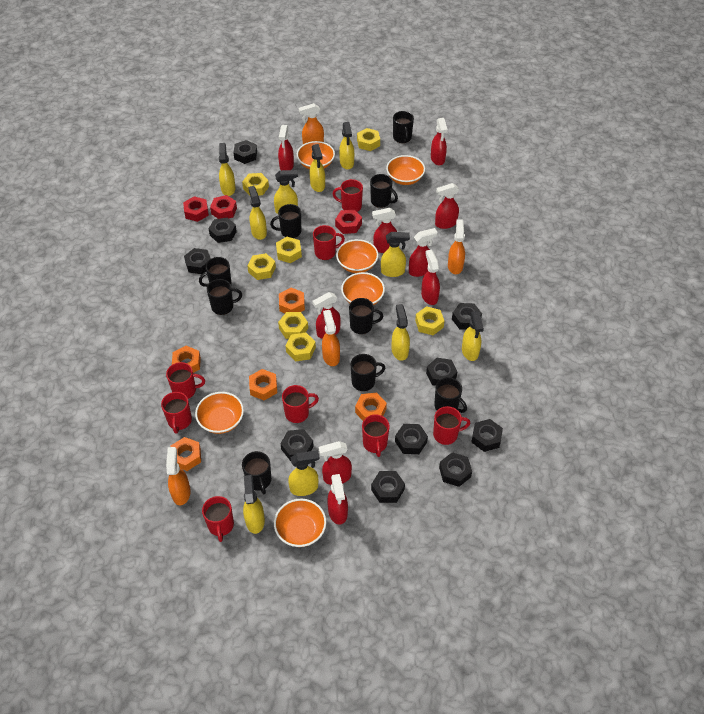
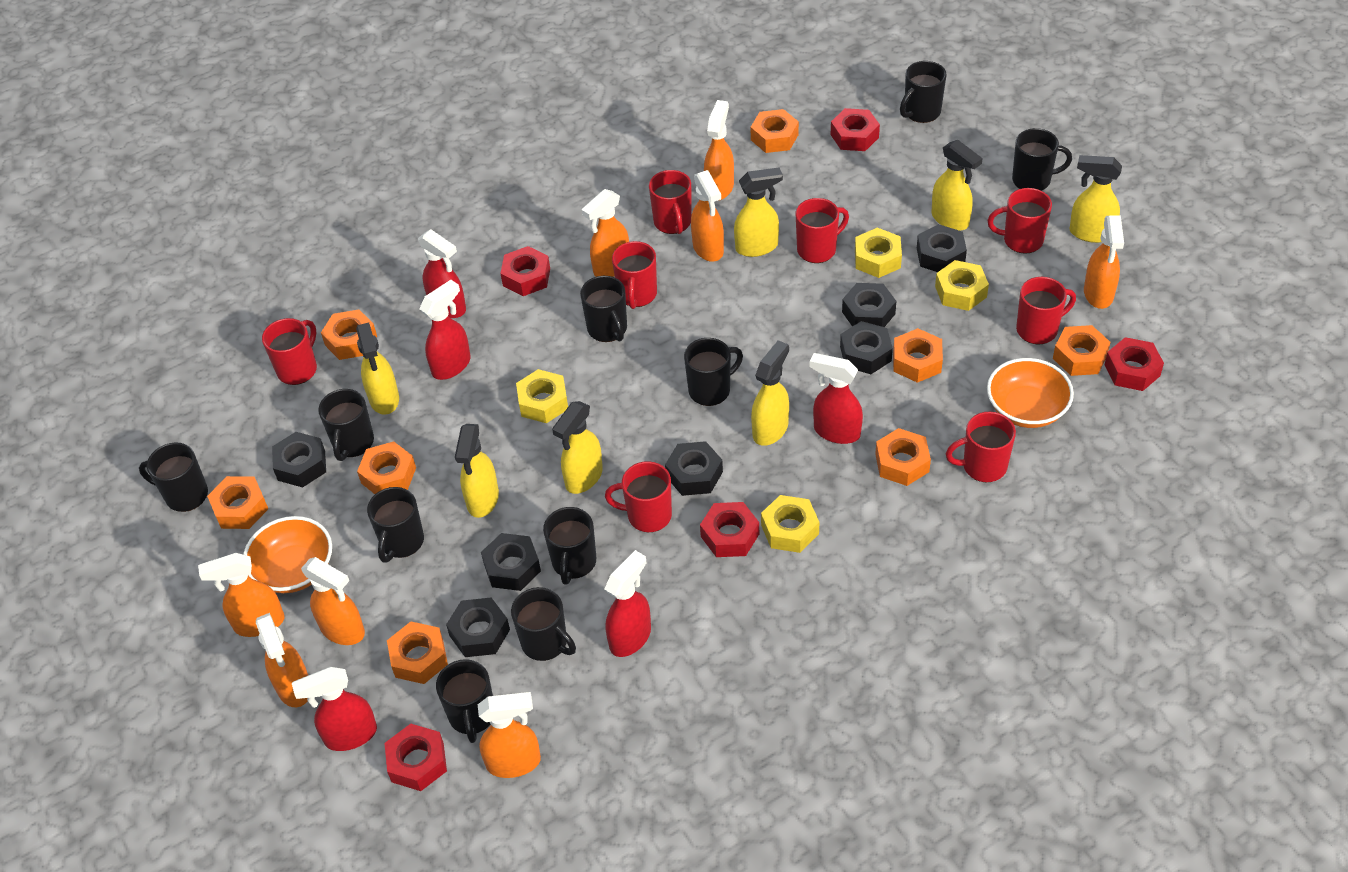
black mug: [199,257,232,287] [207,279,242,315] [242,451,271,494] [270,204,301,238] [349,298,383,334] [351,354,385,391] [370,174,398,208] [393,111,414,143] [434,377,467,413] = 9 -> [139,442,208,512] [318,389,374,461] [367,487,424,563] [436,659,493,743] [511,587,576,661] [543,507,596,585] [580,276,627,342] [684,338,743,406] [900,61,946,123] [1012,128,1072,191] = 10
black nut: [184,248,211,274] [209,217,237,243] [233,140,257,164] [280,429,314,461] [371,471,405,503] [395,424,428,454] [426,357,458,386] [439,452,472,487] [452,303,482,330] [472,419,503,452] = 10 -> [272,432,326,488] [446,598,510,657] [481,533,541,591] [665,441,723,496] [840,321,893,374] [842,283,896,327] [917,224,967,272] = 7
orange bowl: [195,392,244,434] [274,499,326,547] [297,141,335,169] [336,239,378,273] [341,272,385,305] [386,155,425,185] = 6 -> [243,516,332,593] [987,358,1074,428] = 2
orange nut: [170,437,201,471] [172,346,201,373] [249,369,277,401] [279,288,305,313] [355,393,387,421] = 5 -> [207,476,268,529] [321,309,377,360] [357,441,416,494] [387,621,448,684] [751,109,799,153] [875,428,931,486] [893,328,943,383] [1053,325,1111,376] = 8
orange spray bottle: [166,447,191,505] [299,103,324,144] [322,310,340,366] [448,219,465,274] = 4 -> [198,553,285,637] [256,613,308,707] [301,557,365,645] [478,692,541,778] [581,189,629,277] [691,170,724,262] [704,100,734,201] [1084,216,1124,309] = 8
red nut: [183,196,209,222] [210,195,237,219] [335,210,362,234] = 3 -> [384,724,447,791] [500,246,550,296] [700,502,759,557] [831,108,880,151] [1105,337,1164,391] = 5
red spray bottle: [278,125,294,170] [312,292,341,339] [319,441,352,485] [327,474,348,525] [372,208,397,253] [409,228,437,277] [421,250,440,305] [431,118,448,165] [435,183,459,229] = 9 -> [292,667,377,751] [418,229,466,318] [419,280,471,380] [604,550,651,657] [810,353,863,444] = 5
yellow nut: [242,173,269,196] [247,253,276,280] [276,237,302,263] [278,312,308,339] [286,332,316,362] [357,128,380,151] [415,306,444,335] = 7 -> [516,369,568,423] [761,495,819,553] [855,228,902,278] [935,260,989,311] = 4
yellow spray bottle: [219,143,235,196] [243,475,265,534] [248,186,267,240] [274,170,298,214] [288,450,320,496] [310,144,325,192] [339,122,354,169] [381,232,410,277] [392,304,410,361] [462,311,484,361] = 10 -> [356,322,399,415] [455,424,499,518] [552,401,603,494] [734,167,783,257] [751,340,789,446] [932,140,983,231] [1070,155,1122,243] = 7

